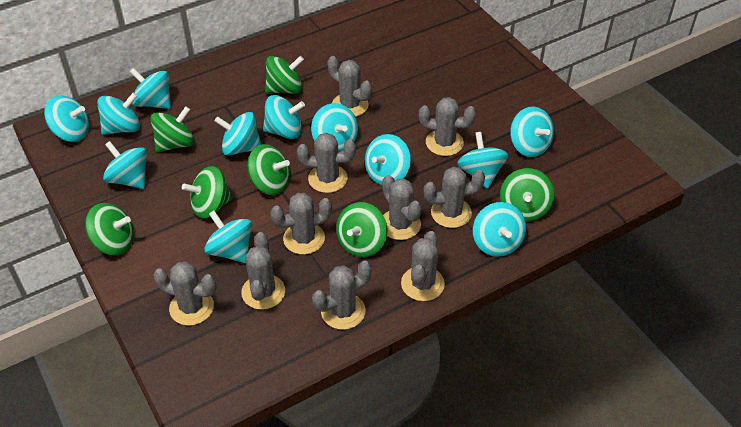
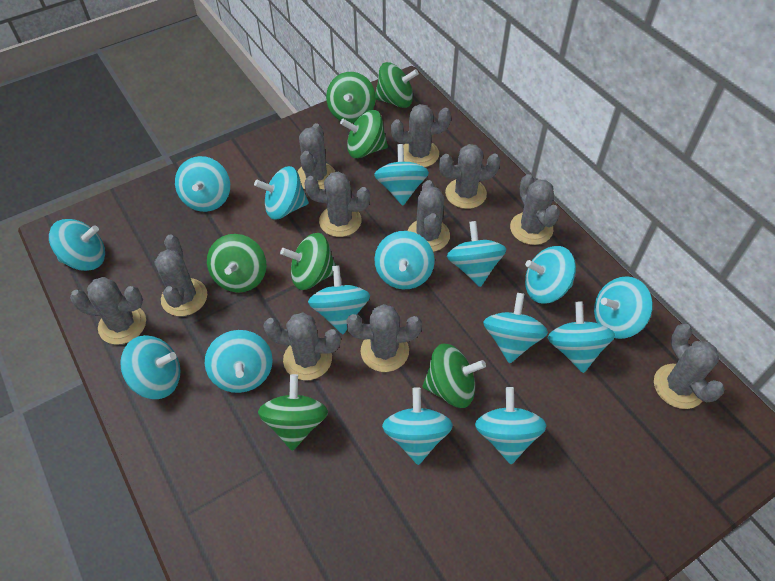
grey cactus: [153,262,217,326] [241,232,285,310] [270,193,332,255] [297,133,356,193] [312,261,372,330] [327,56,372,117] [382,175,422,240] [401,231,445,301] [419,97,476,156] [423,167,485,228] = 10 -> [70,277,146,345] [155,235,207,316] [263,312,341,380] [297,123,335,190] [304,172,370,237] [346,304,422,372] [391,104,451,167] [407,180,450,252] [439,144,501,209] [510,174,560,245] [654,324,725,409] = 11
turquoise spinning top: [44,96,89,142] [97,92,140,135] [103,141,147,189] [129,68,171,109] [204,211,252,263] [215,112,261,155] [263,95,305,139] [311,103,358,151] [365,134,411,185] [457,132,509,189] [473,202,526,257] [510,107,554,157] = 12 -> [49,219,105,271] [120,335,181,399] [175,156,230,212] [205,330,273,393] [254,166,309,220] [308,265,370,334] [374,144,429,205] [374,231,435,289] [382,387,453,465] [447,221,506,287] [475,387,547,464] [483,293,548,363] [525,246,576,304] [548,301,615,373] [594,276,653,339] = 15

